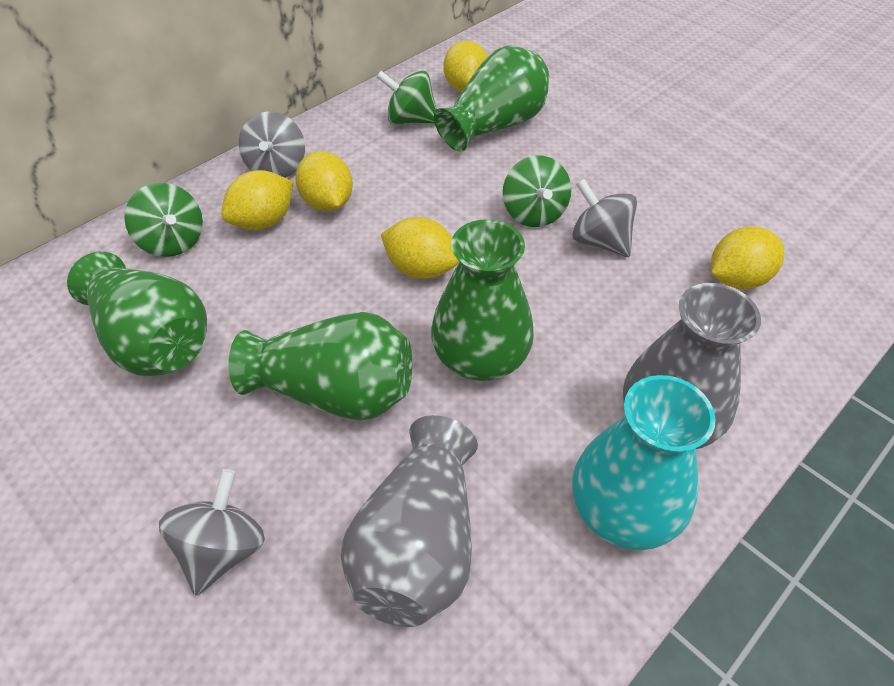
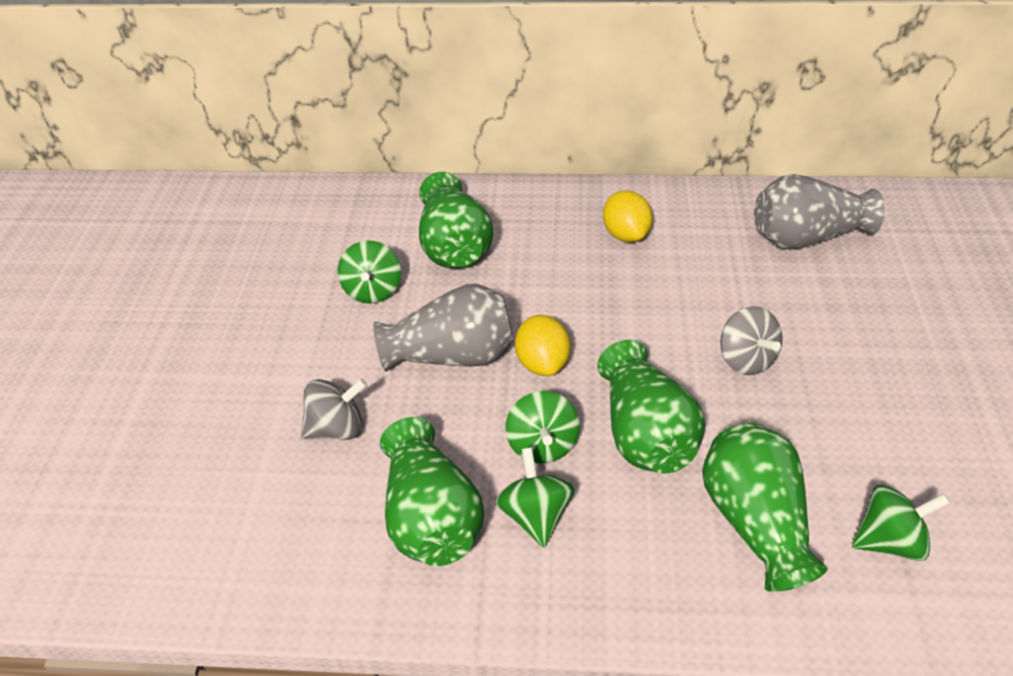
green spinning top: [124,183,203,257] [376,71,437,125] [503,155,571,227] = 3 -> [338,240,401,304] [496,447,574,547] [505,391,580,463] [852,485,950,561] = 4
grey spinning top: [159,469,265,595] [239,111,305,178] [572,179,637,257] = 3 -> [301,378,367,440] [720,306,783,375] = 2
turquoise vase: [572,375,716,550] = 1 -> none = 0
yellow lemon: [221,170,293,230] [295,151,353,211] [381,217,459,279] [444,40,488,92] [711,227,785,289] = 5 -> [515,315,571,376] [603,190,653,242] = 2

